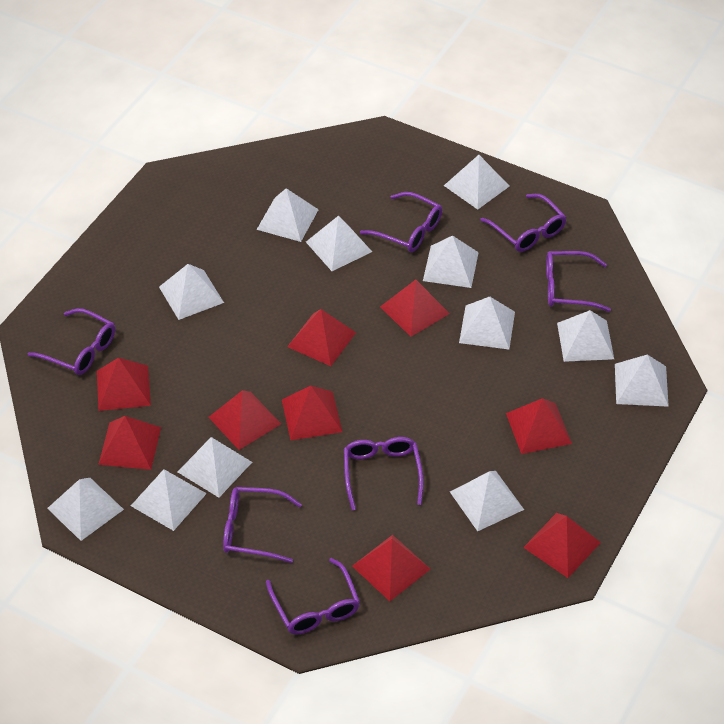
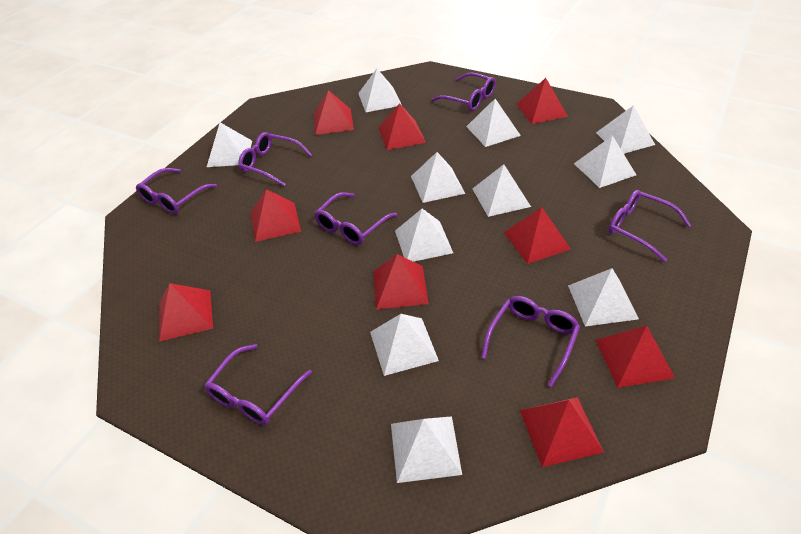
white pyramid: [47,478,124,541] [131,469,207,531] [159,264,224,320] [178,437,252,497] [257,188,319,242] [306,215,372,271] [423,236,479,288] [444,155,509,210] [450,471,524,531] [459,297,515,349] [557,310,614,362] [615,355,669,407] = 12 -> [207,122,252,167] [358,69,402,112] [370,314,439,376] [391,416,462,483] [395,209,453,262] [411,152,465,203] [466,99,521,147] [473,164,531,217] [568,268,639,326] [574,136,636,188] [596,105,655,154] = 11

